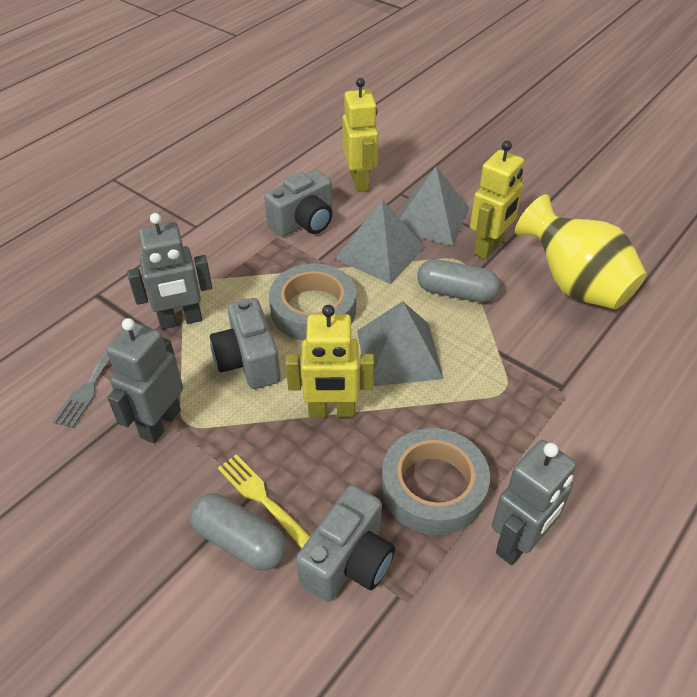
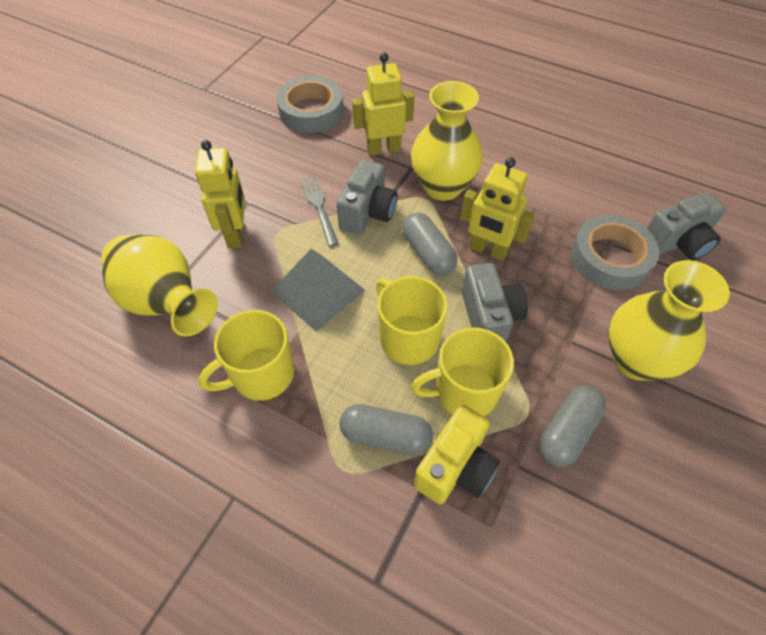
grey capsule: [190,493,287,570] [417,259,500,303] = 2 -> [339,404,433,455] [402,213,458,275] [539,386,606,467] = 3
grey pyramid: [335,200,425,284] [357,301,444,386] [399,167,469,246] = 3 -> [271,249,365,332] = 1
grey robot: [107,318,183,444] [127,213,212,330] [492,440,576,565] = 3 -> none = 0
yellow camera: none = 0 -> [414,405,500,504] = 1
yellow fork: [218,454,310,549] = 1 -> none = 0
yellow mug: none = 0 -> [198,310,294,401] [376,276,448,365] [411,327,514,416] = 3
yellow vase: [515,194,647,309] = 1 -> [101,235,218,336] [411,81,483,201] [608,260,730,381] = 3

